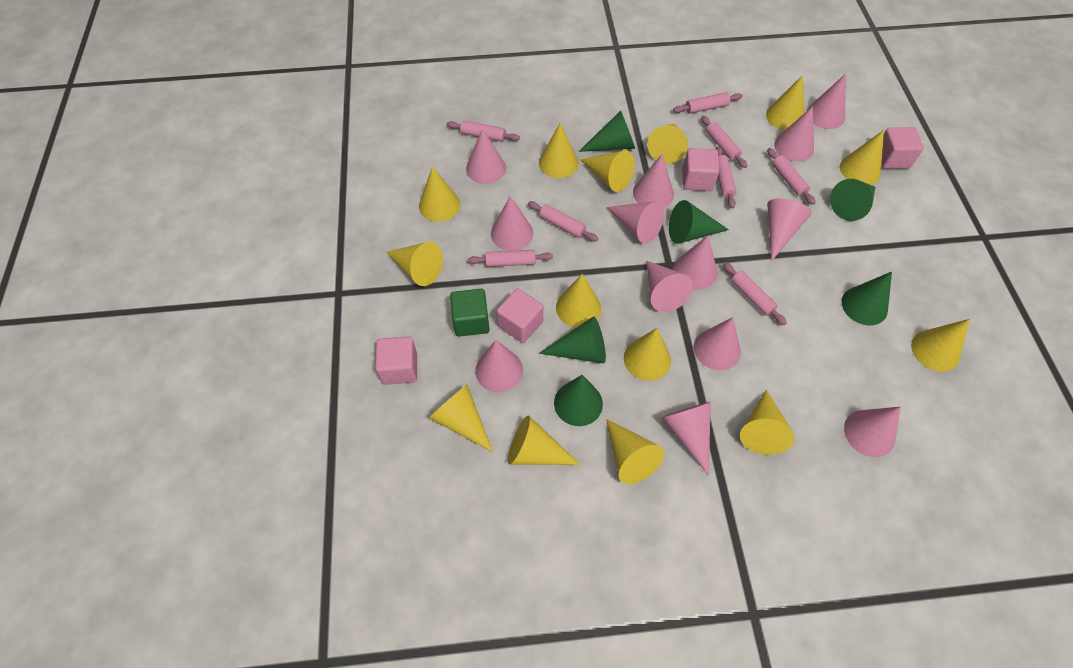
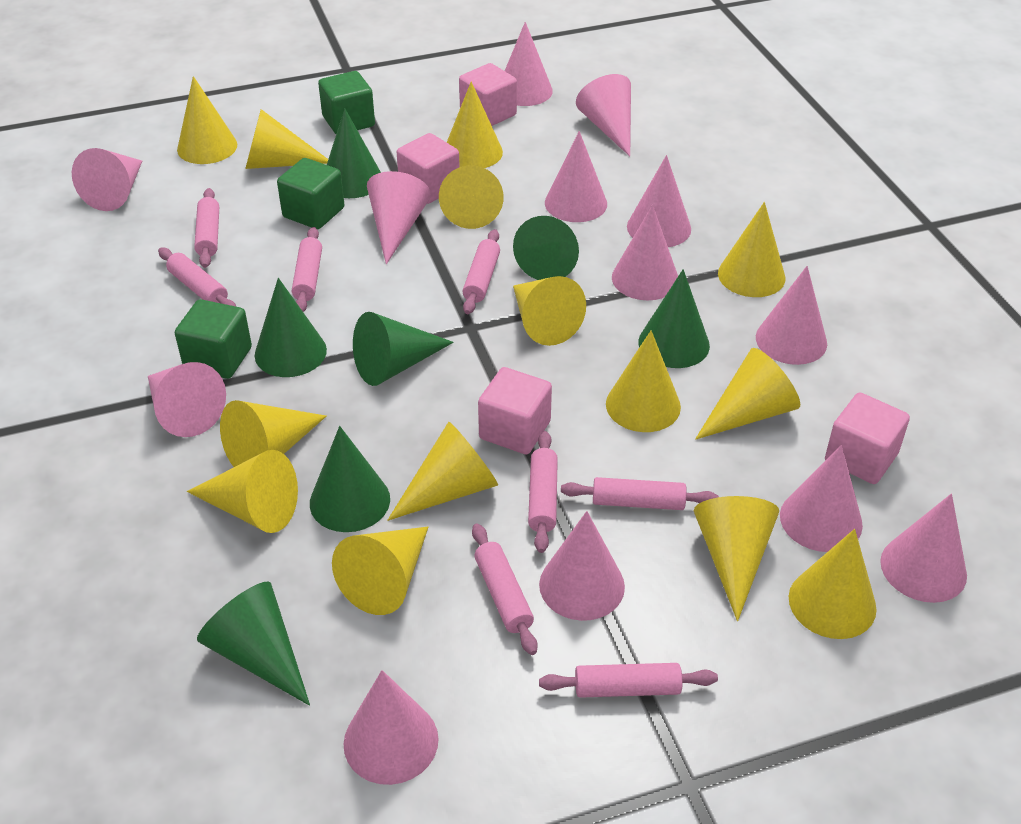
green cone: [539,316,606,363] [554,375,603,426] [579,111,635,152] [669,200,729,244] [830,179,875,221] [842,272,892,325] = 6 -> [197,581,310,706] [255,278,327,377] [310,426,390,532] [327,108,381,198] [353,312,454,386] [513,216,579,280] [638,269,710,368] = 7
green cube: [450,289,490,337] = 1 -> [175,299,252,379] [277,158,344,229] [318,71,375,134] = 3

